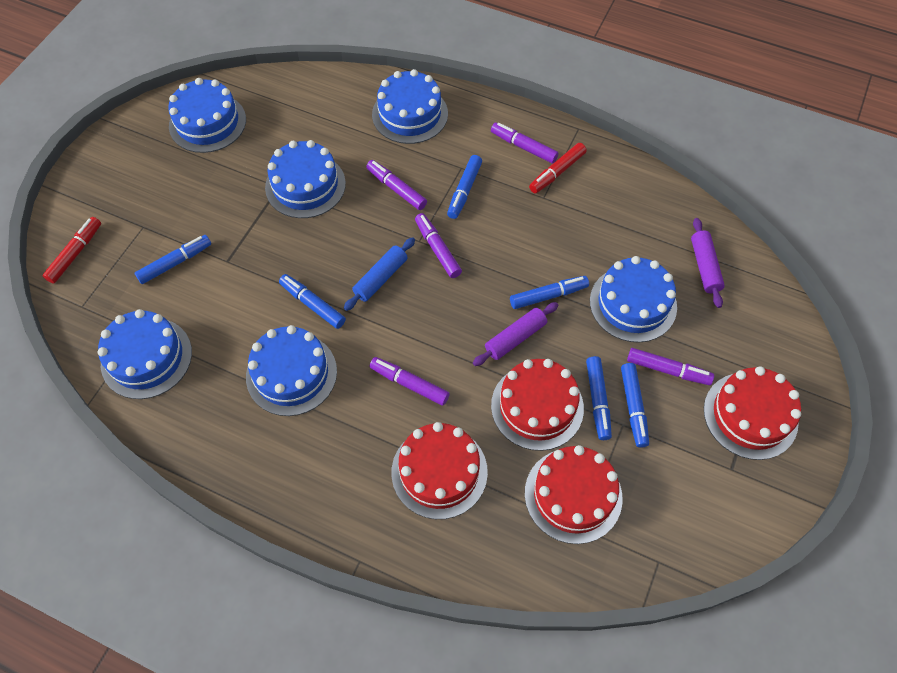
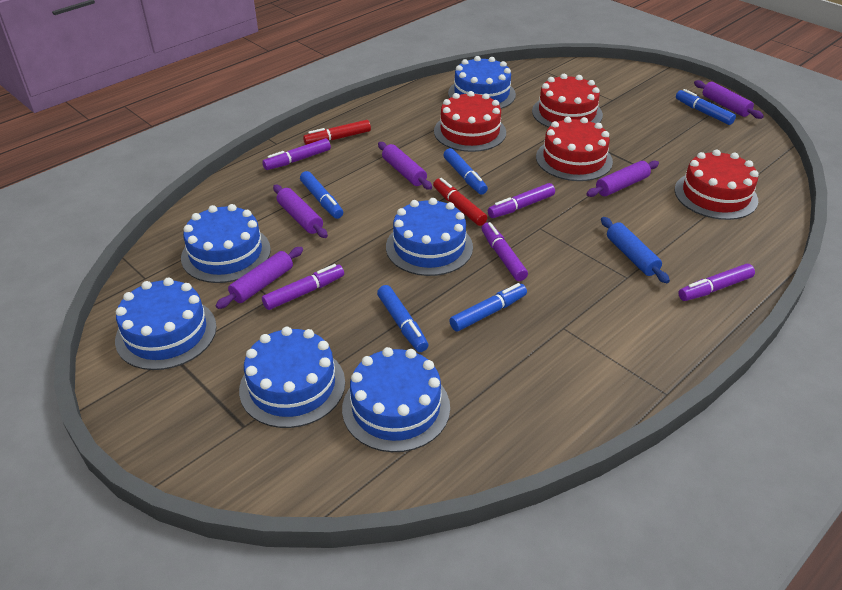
blue marker: [135,235,211,284] [279,274,346,329] [447,155,482,219] [510,276,589,309] [586,356,612,440] [621,363,649,448] = 6 -> [300,171,343,219] [377,285,428,352] [443,148,488,195] [449,283,527,332] [676,89,736,125] = 5
purple rolling pin: [473,302,558,366] [691,218,725,308] = 2 -> [216,247,303,309] [273,185,328,238] [378,142,432,190] [586,160,659,197] [694,80,764,119] = 5

